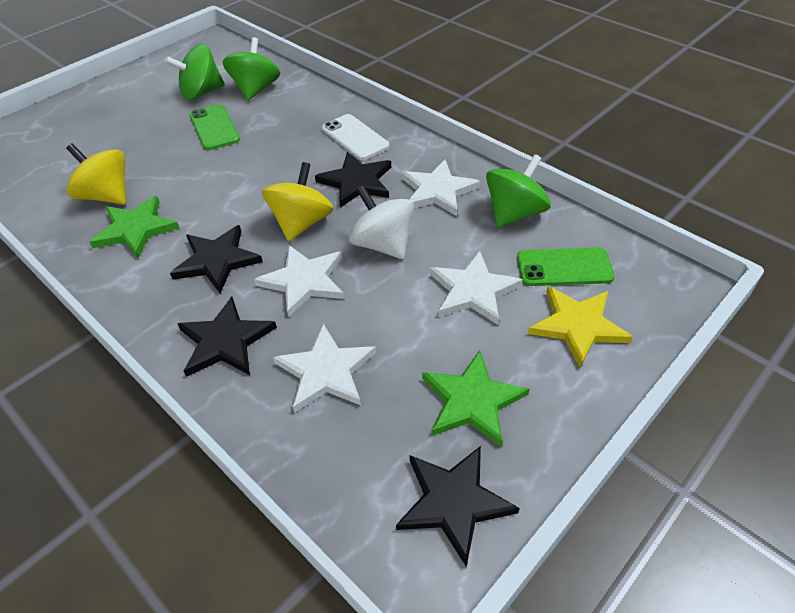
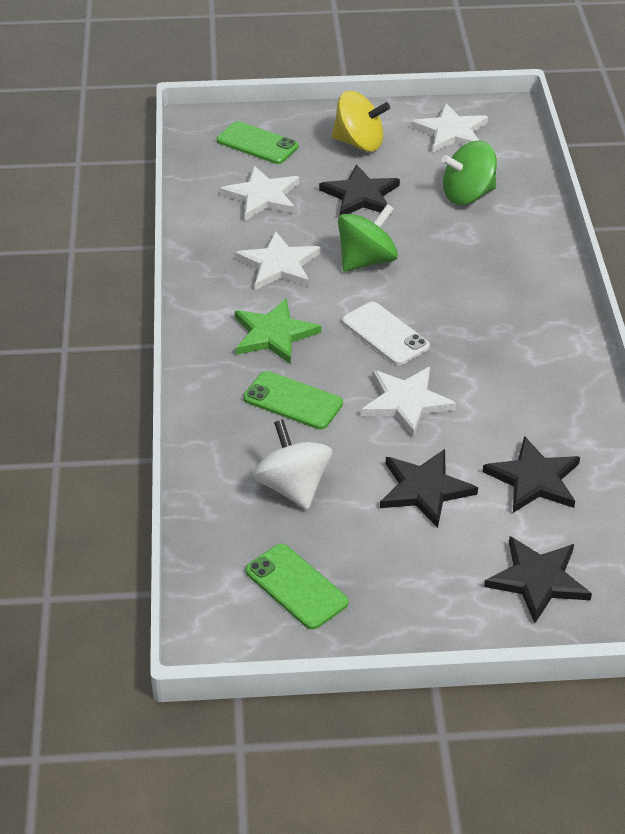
green phone: [189,104,240,150] [517,247,615,286] = 2 -> [217,121,299,164] [243,371,343,430] [246,544,349,630] = 3
green spinning top: [165,44,225,100] [223,37,280,101] [486,154,551,227] = 3 -> [338,204,398,272] [442,141,497,205] = 2
green star: [90,196,179,258] [422,350,530,447] = 2 -> [235,299,321,364] = 1
yellow spinning top: [66,143,126,204] [262,162,333,241] = 2 -> [332,91,390,152] = 1
yellow star: [528,286,633,368] = 1 -> none = 0

